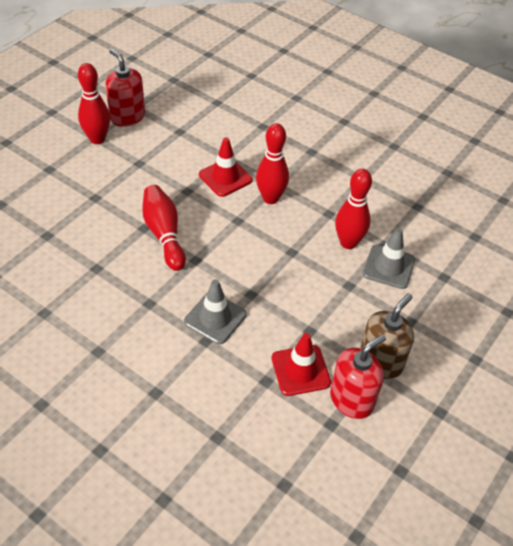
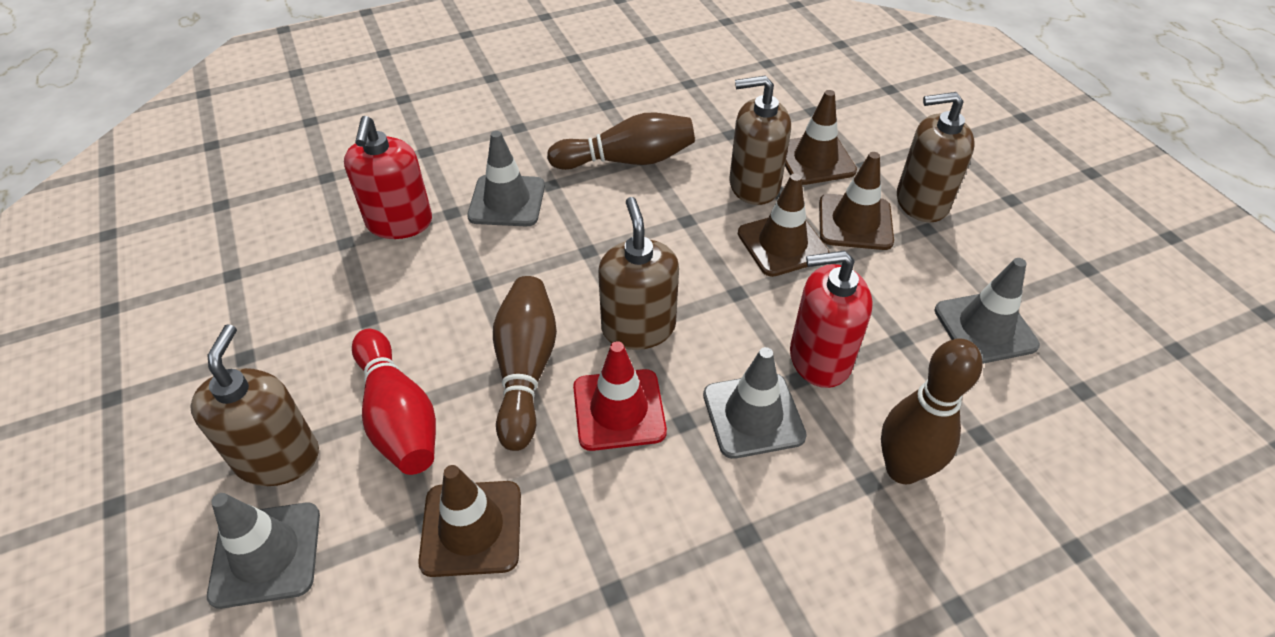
brown bowling pin: none = 0 -> [493,276,557,451] [547,113,695,170] [881,338,983,484] = 3
brown soap dispenser: [360,293,414,379] = 1 -> [190,324,319,486] [598,197,679,350] [730,75,791,205] [897,92,975,222] = 4
brown traffic cone: none = 0 -> [418,465,521,577] [738,173,830,277] [785,90,857,185] [819,152,894,250] = 4
grey traffic cone: [184,279,247,344] [363,228,415,289] = 2 -> [207,493,320,609] [467,131,545,226] [703,347,807,459] [934,258,1040,364] = 4
red bowling pin: [78,63,110,144] [142,185,186,271] [256,123,289,204] [335,169,372,249] = 4 -> [352,329,436,475] = 1
red traffic cone: [199,137,253,197] [272,333,331,396] = 2 -> [573,341,667,451] = 1

